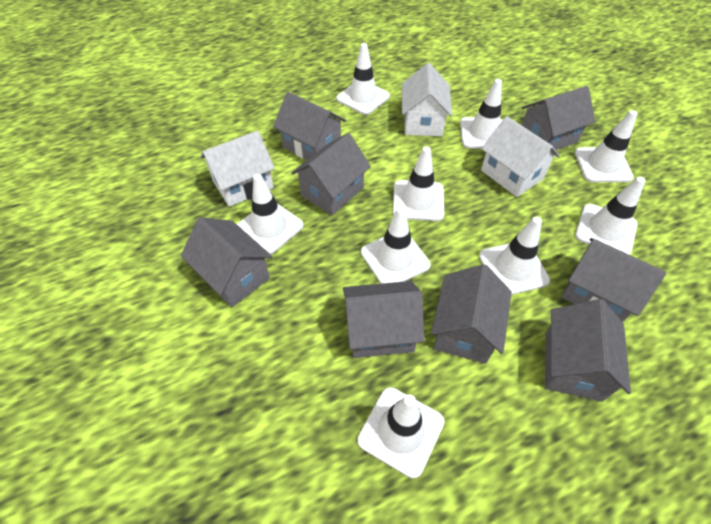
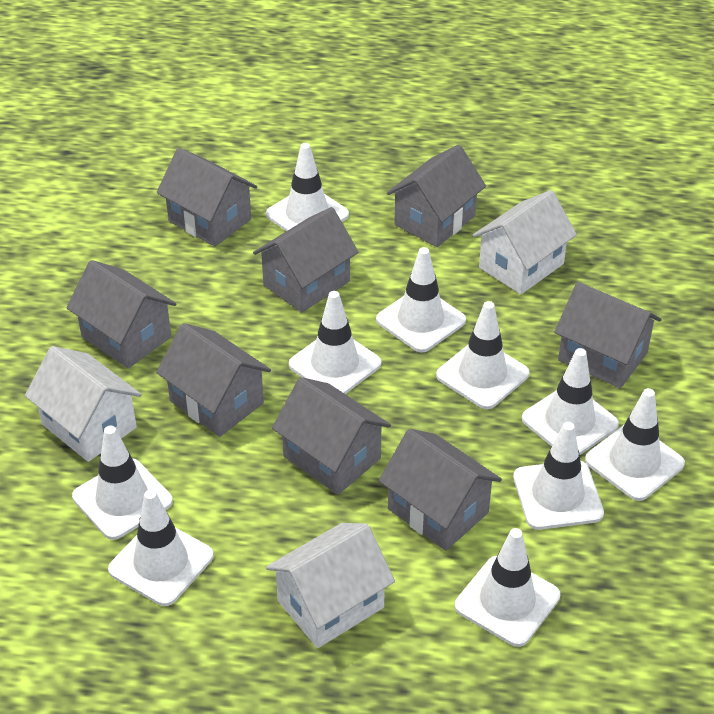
white traffic cone: [237,174,304,254] [336,43,390,115] [358,387,444,478] [361,207,431,284] [393,146,444,221] [460,79,503,149] [479,217,550,295] [575,110,638,182] [575,177,646,255] = 9 -> [72,426,173,540] [108,490,214,606] [266,143,349,231] [289,291,381,394] [376,247,466,353] [436,301,529,409] [455,528,560,647] [513,422,604,530] [522,348,619,455] [585,388,685,501] = 10

